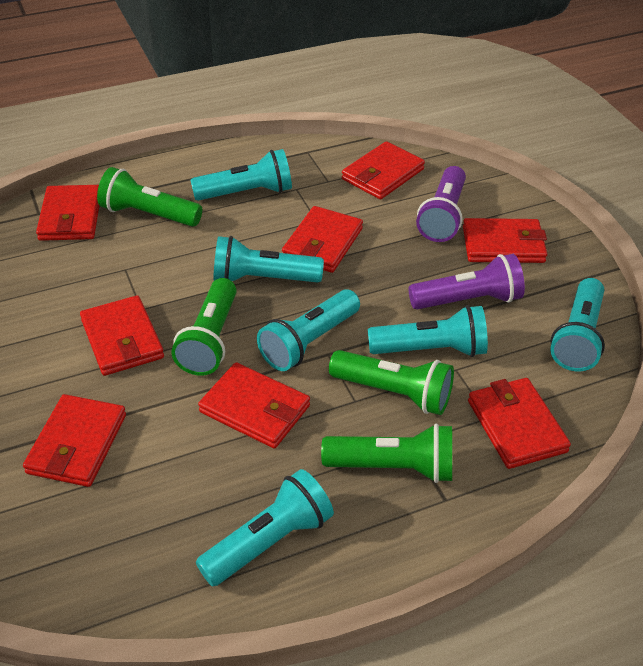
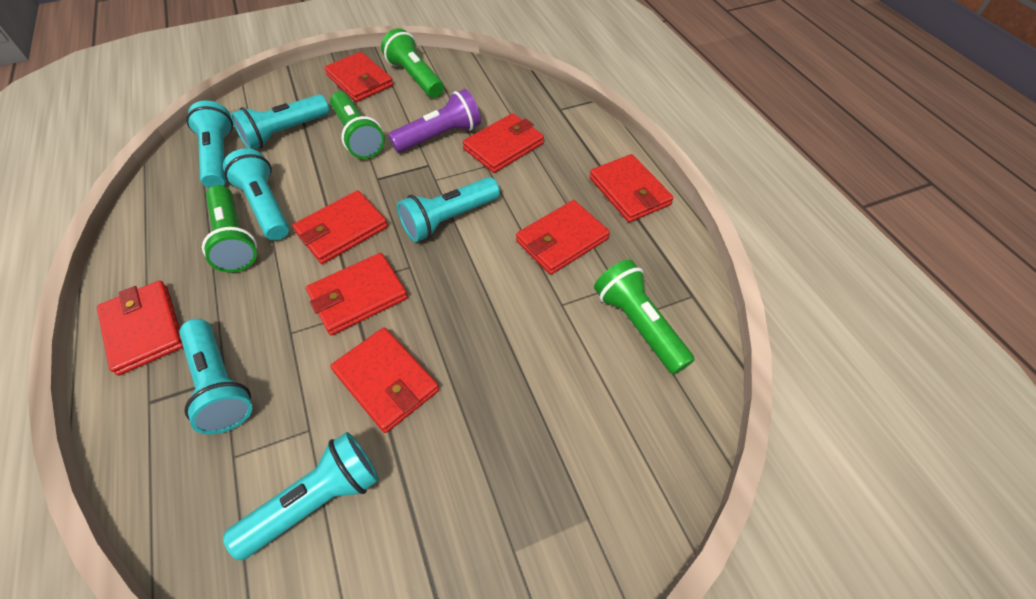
purple flashlight: [409,254,525,309] [416,166,466,242] = 2 -> [388,89,481,152] = 1

